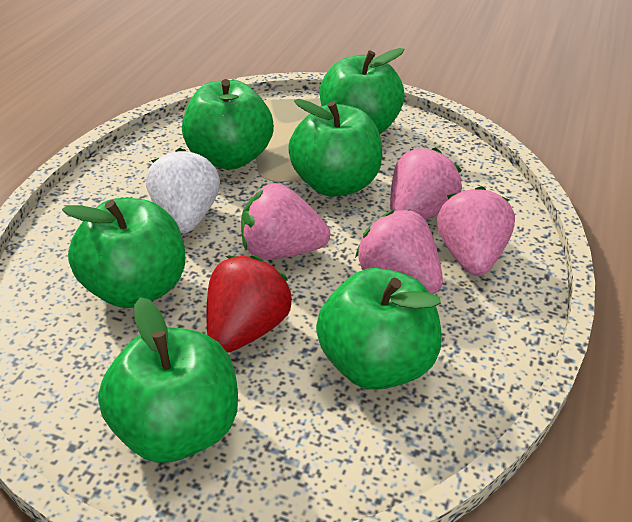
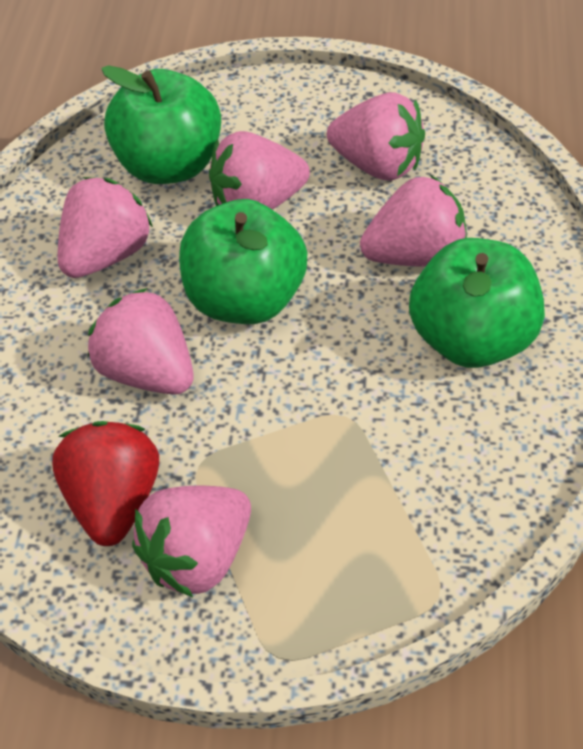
green apple: [62,198,185,308] [98,297,238,463] [182,79,274,170] [288,99,382,197] [316,268,441,390] [320,48,405,134] = 6 -> [101,65,221,184] [179,199,307,324] [409,238,545,368] = 3
pink strawberry: [241,183,331,260] [355,210,443,294] [390,147,462,219] [437,186,515,276] = 4 -> [58,177,153,278] [88,288,193,395] [132,486,251,597] [209,131,310,210] [327,92,425,181] [360,175,467,267] = 6
white strawberry: [146,148,220,233] = 1 -> none = 0

